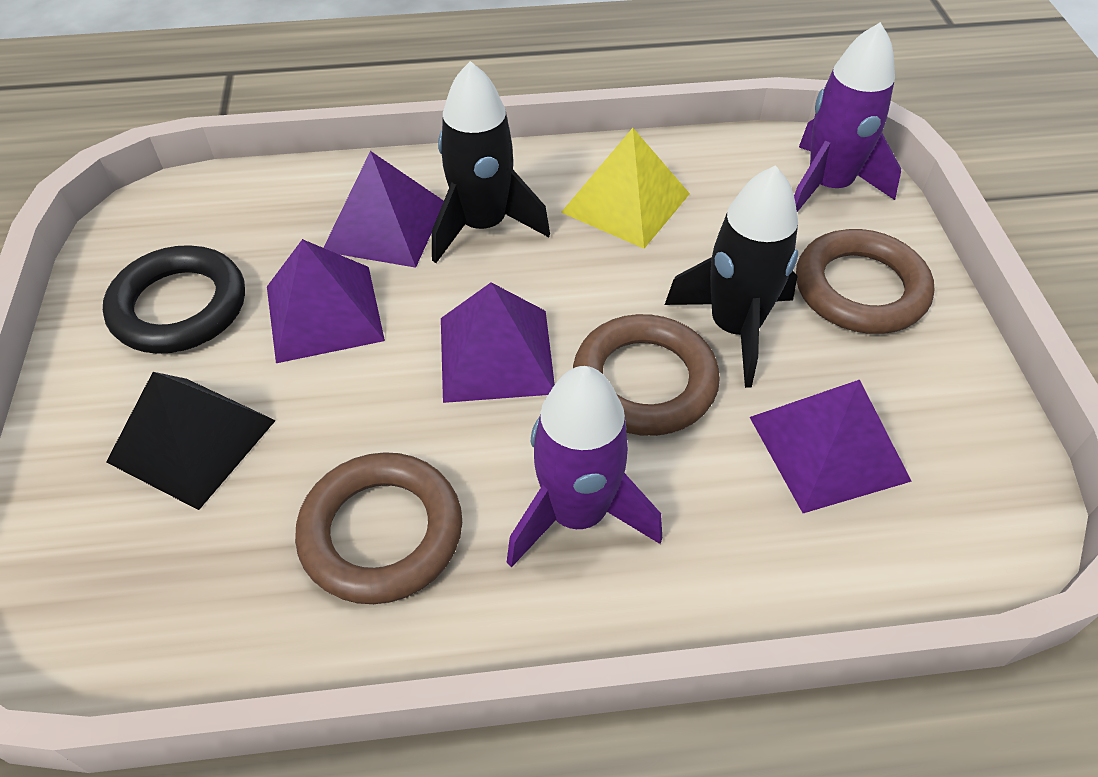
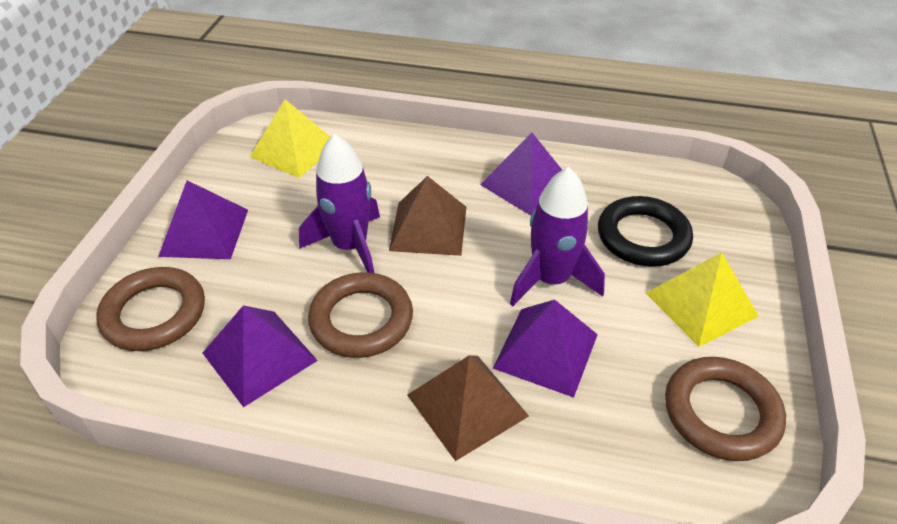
black pyramid: [106,372,276,510] = 1 -> none = 0
black rocket: [432,61,550,263] [665,165,798,388] = 2 -> none = 0
brown pyramid: none = 0 -> [389,176,466,256] [407,355,529,461] = 2
yellow pyramid: [561,128,690,249] = 1 -> [250,99,331,178] [646,252,759,347] = 2

